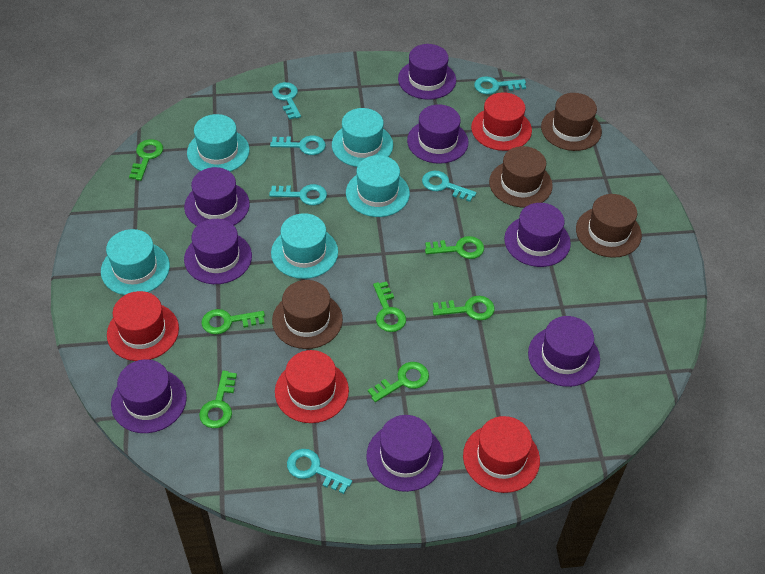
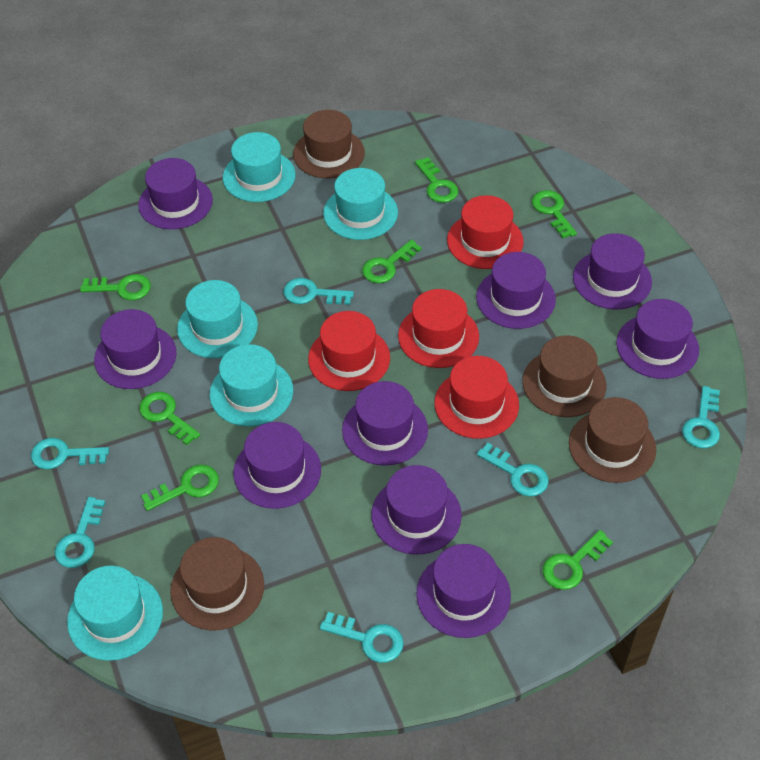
purple hat: [111,359,187,433] [184,167,250,226] [184,219,252,284] [366,415,443,492] [398,44,456,100] [407,104,468,164] [504,203,571,267] [528,316,600,387] = 8 -> [94,309,177,389] [138,158,213,229] [233,422,321,509] [342,381,428,466] [371,465,462,555] [416,544,511,638] [476,252,556,329] [573,233,652,309] [616,299,699,379] = 9

